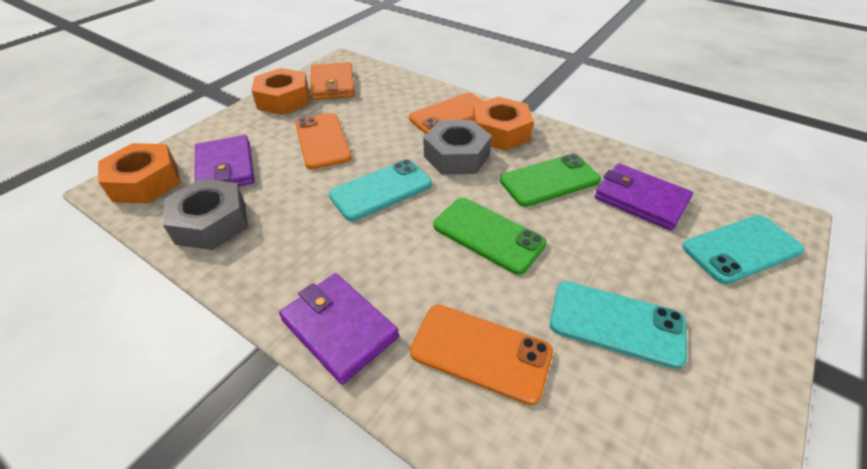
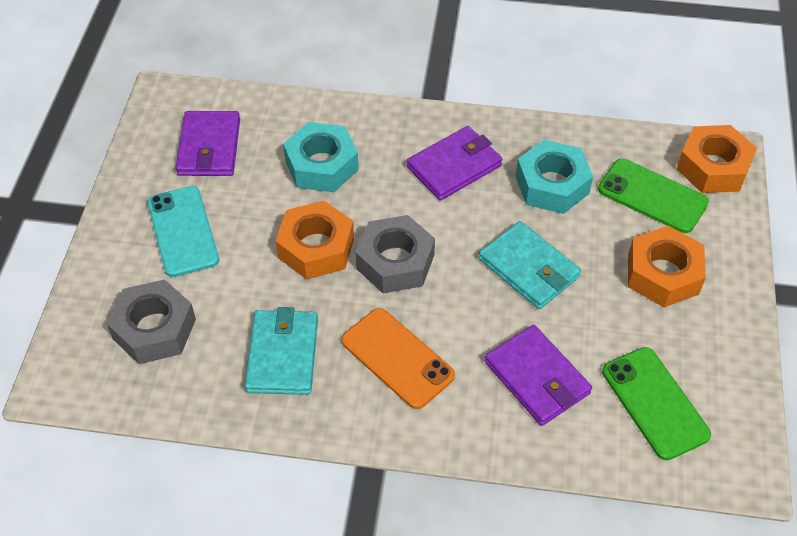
orange phone: [295,113,352,169] [409,93,484,134] [410,305,553,405] = 3 -> [342,308,455,409] = 1
orange wallet: [310,62,355,100] = 1 -> none = 0
turquoise nut: none = 0 -> [283,122,359,192] [516,140,593,214] = 2
turquoise phone: [329,159,432,221] [550,281,687,369] [682,215,805,284] = 3 -> [148,186,219,277] = 1
turquoise wallet: none = 0 -> [245,307,318,395] [479,221,581,309] = 2

